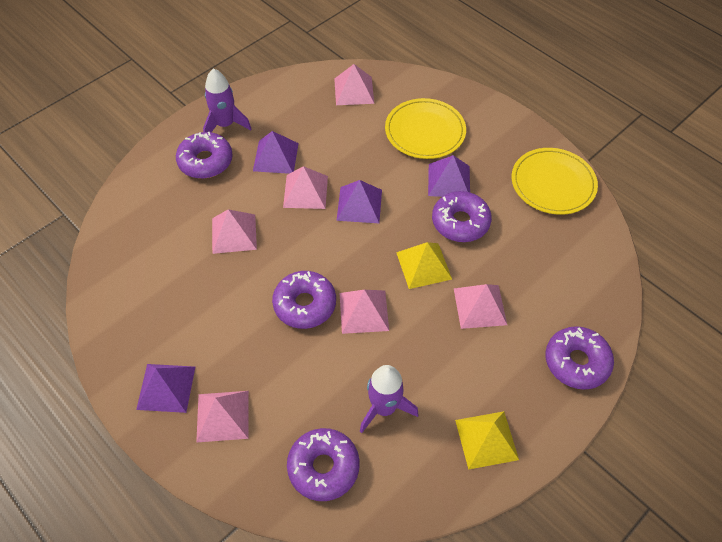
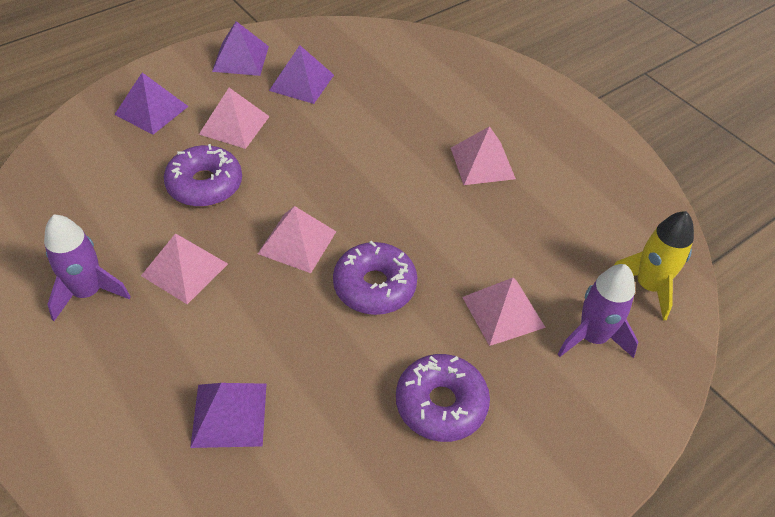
pink pyramid: [196,391,249,443] [212,209,257,254] [283,166,328,209] [334,64,374,105] [340,290,389,334] [454,284,507,329] = 6 -> [141,234,228,304] [199,88,270,149] [258,206,337,273] [451,126,516,185] [462,278,546,346] = 5
purple donut: [176,132,233,179] [272,271,336,329] [287,428,360,501] [432,191,492,242] [545,326,614,390] = 5 -> [164,144,242,207] [333,241,417,315] [396,354,490,442] = 3
yellow plate: [385,98,466,159] [512,148,598,215] = 2 -> none = 0
yellow pyramid: [396,242,452,289] [455,411,519,470] = 2 -> none = 0
yellow rocket: none = 0 -> [614,211,694,321] = 1

